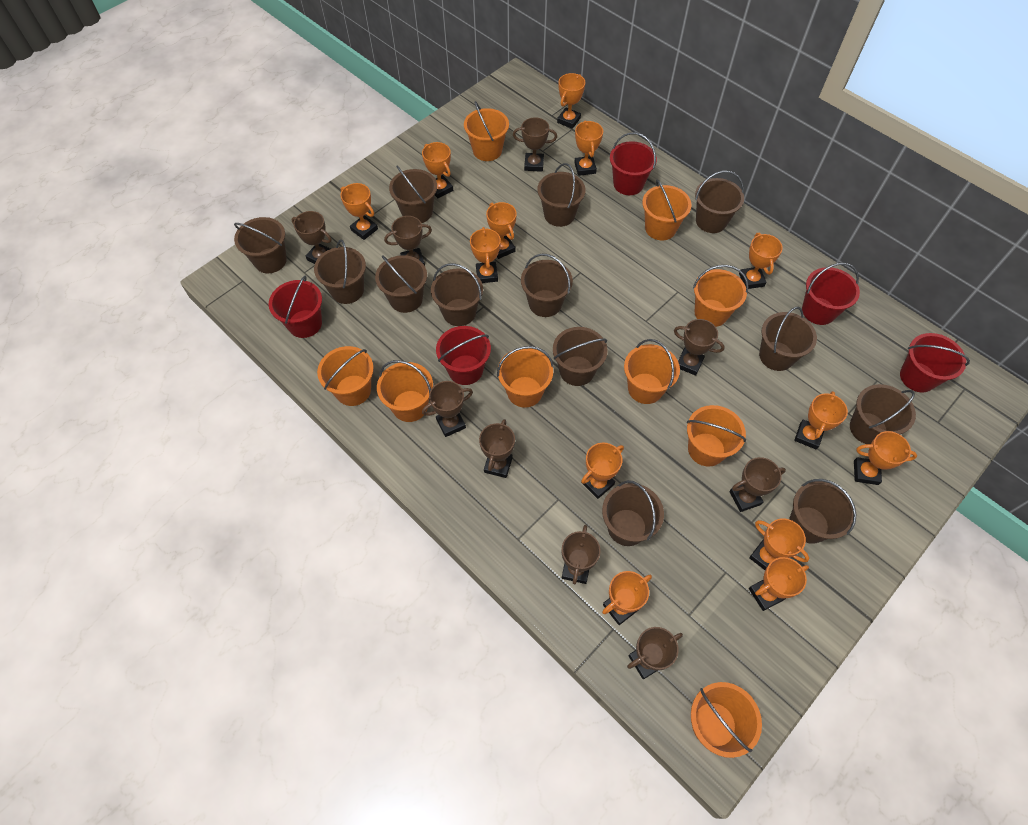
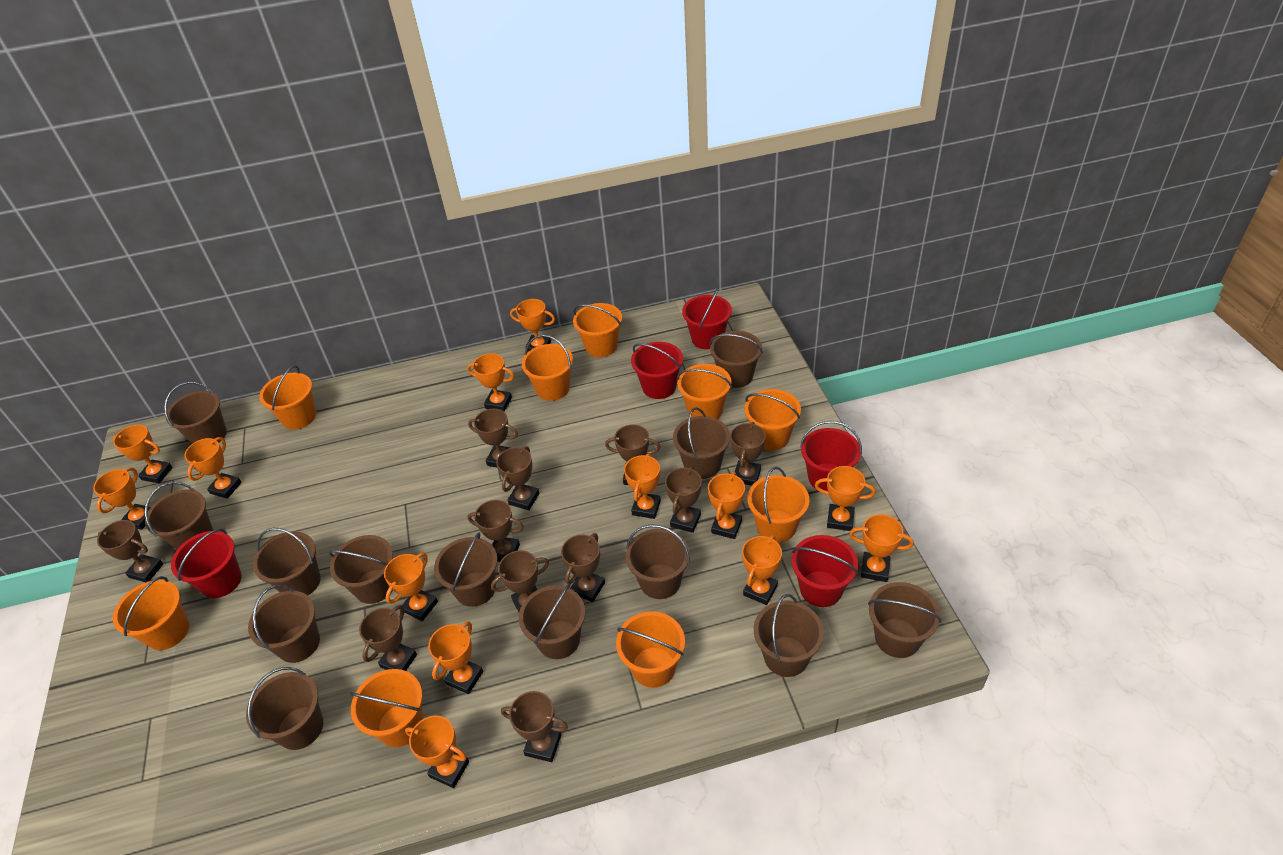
brown trophy: [291,211,332,264] [384,216,432,266] [422,381,473,437] [479,419,515,478] [513,117,557,172] [562,525,601,584] [627,627,683,679] [674,319,725,376] [729,457,786,512] = 9 -> [97,520,164,582] [359,605,417,671] [467,500,524,562] [468,409,518,467] [491,550,549,612] [496,446,539,510] [501,691,568,762] [561,533,605,602] [605,424,660,485] [665,466,702,533] [730,422,766,486] = 11

